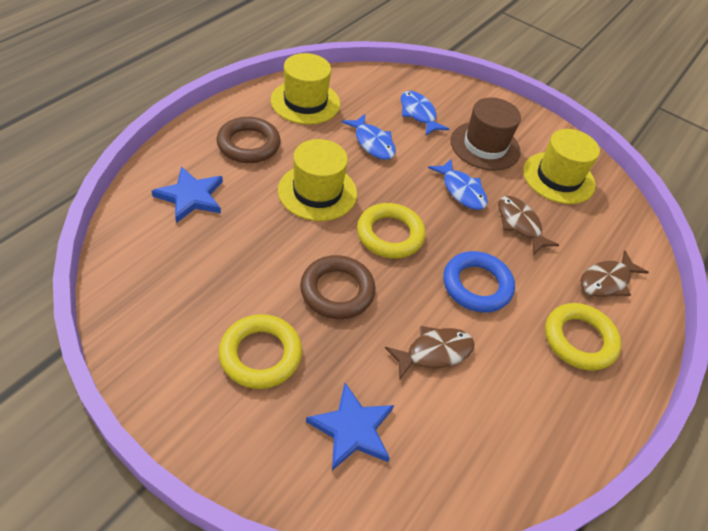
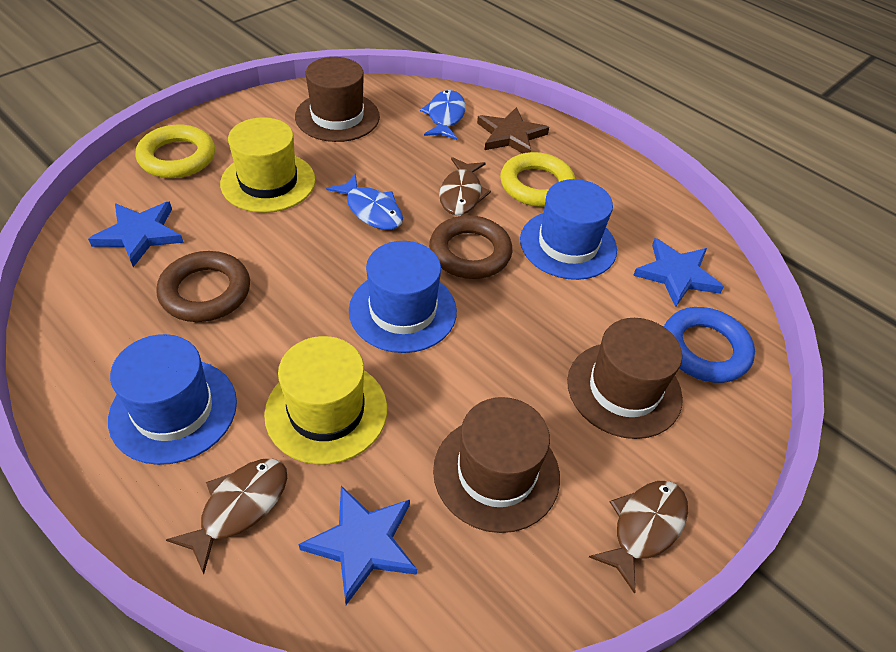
blue fish: [342,114,396,160] [401,91,449,136] [428,159,488,210] = 3 -> [326,174,403,230] [420,90,466,140] = 2
blue hat: none = 0 -> [108,334,237,465] [349,241,457,353] [520,179,617,280] = 3
blue star: [152,166,223,223] [306,383,394,471] = 2 -> [88,202,184,267] [299,486,417,605] [633,238,724,307] = 3
brown hat: [451,97,521,170] = 1 -> [295,57,380,142] [433,397,560,533] [567,318,683,439] = 3
brown star: none = 0 -> [477,107,549,154] = 1
yellow hat: [271,53,340,125] [278,139,357,221] [523,129,600,204] = 3 -> [220,117,315,213] [264,336,387,465] = 2
yellow ring: [219,314,302,389] [357,203,426,259] [545,303,622,371] = 3 -> [136,125,215,178] [500,152,575,207] = 2

